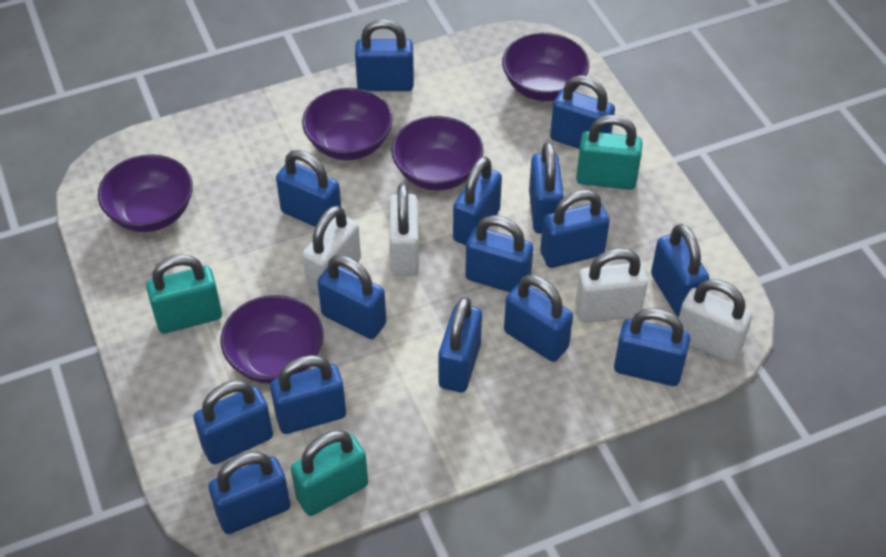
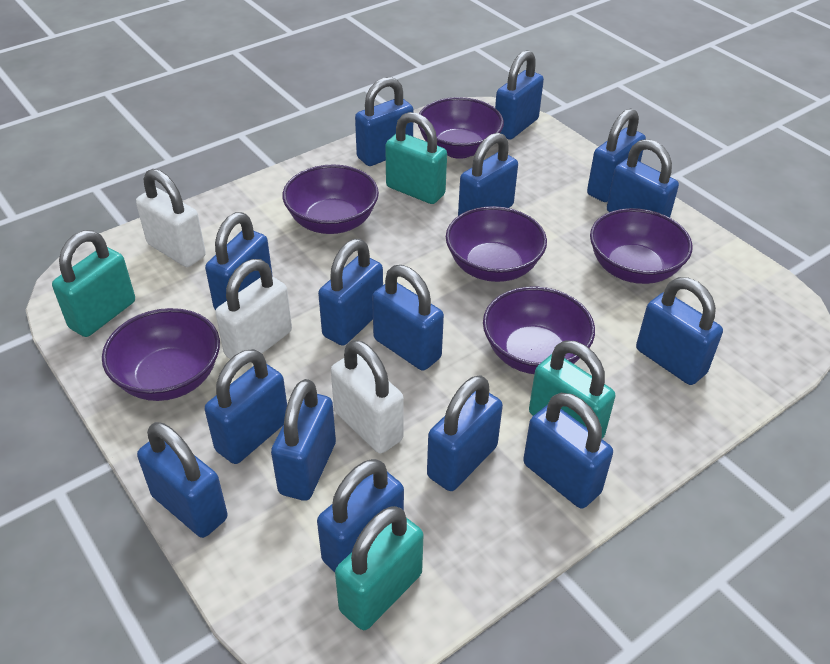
purple bowl: [98,154,193,232] [221,295,324,384] [302,88,393,160] [391,116,484,191] [502,33,589,101] = 5 -> [102,308,220,401] [283,164,379,234] [418,97,504,159] [446,206,547,282] [483,286,595,374] [590,208,693,284] = 6
turquoise padlock: [146,255,222,333] [291,430,368,516] [576,115,642,190] = 3 -> [52,230,135,337] [335,506,423,630] [385,112,447,204] [529,340,615,439] = 4
white padlock: [302,206,361,294] [389,183,419,276] [575,248,648,323] [679,279,752,363] = 4 -> [136,169,206,267] [215,259,292,366] [331,340,404,453] = 3

